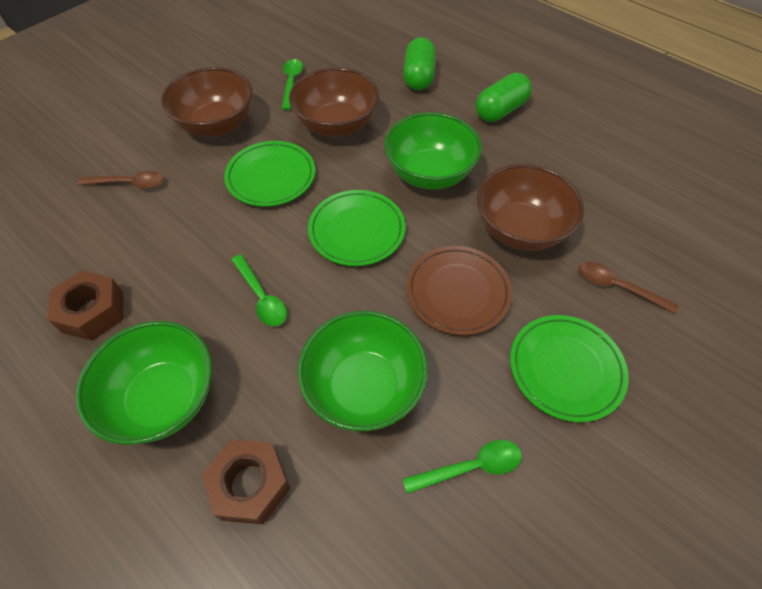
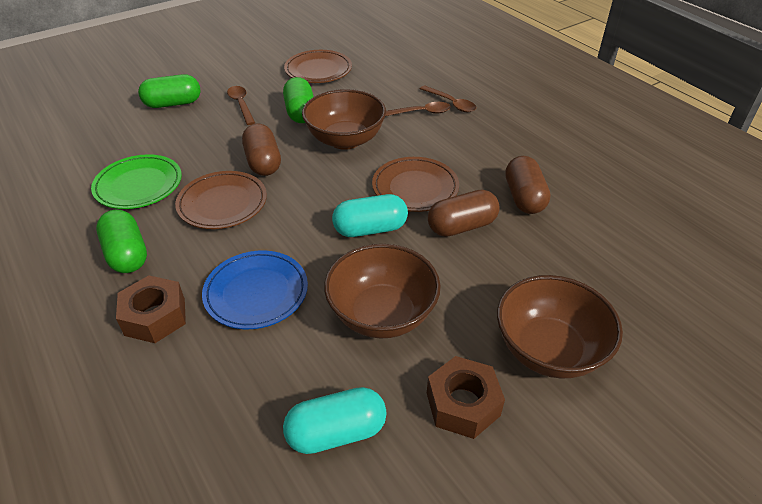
blue plate: none = 0 -> [202,251,308,329] = 1
brown capsule: none = 0 -> [242,123,281,176] [428,189,500,237] [505,156,550,214] = 3
brown plate: [406,246,512,335] = 1 -> [175,171,267,229] [284,50,352,83] [372,157,459,212] = 3
brown spoon: [77,171,164,189] [578,262,679,314] = 2 -> [227,86,255,125] [385,102,451,116] [420,85,476,112] = 3
green bowl: [76,321,212,445] [297,311,428,431] [384,112,482,189] = 3 -> none = 0
green capsule: [403,37,436,90] [476,73,532,122] = 2 -> [96,209,147,273] [138,74,200,108] [283,77,314,123] = 3
green plate: [224,141,315,207] [308,190,405,266] [510,315,629,422] = 3 -> [91,154,182,209] = 1
green spoon: [231,254,287,326] [282,59,303,110] [403,440,522,494] = 3 -> none = 0
turquoise capsule: none = 0 -> [283,387,387,454] [332,194,408,237] = 2

